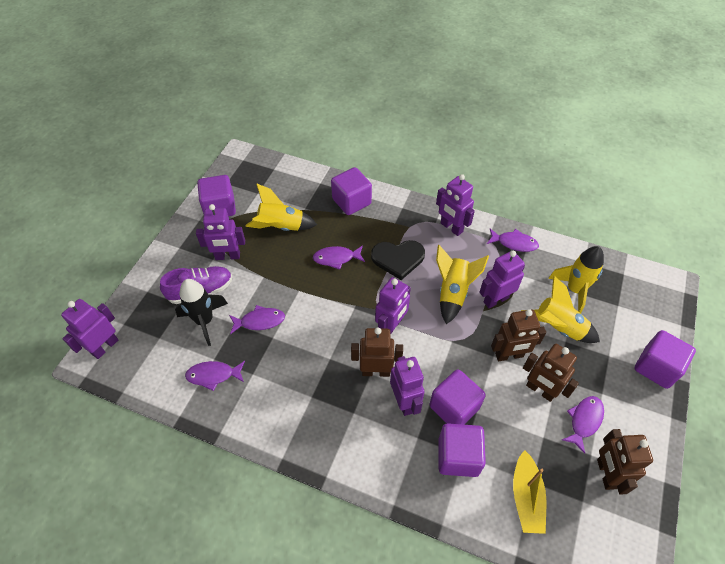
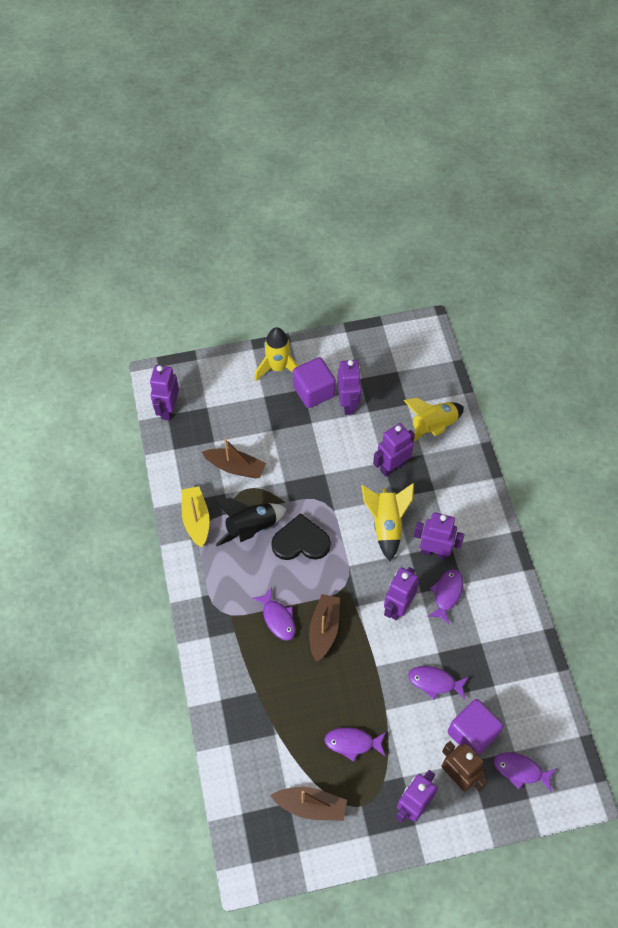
brown boat: none = 0 -> [202,439,266,478] [270,787,347,821] [309,594,340,662] = 3
brown robot: [351,328,403,377] [491,309,546,361] [523,344,579,402] [597,429,653,495] = 4 -> [442,741,488,792] = 1
purple cube: [197,175,236,216] [331,167,372,215] [429,369,486,425] [439,423,486,477] [634,330,696,389] = 5 -> [293,357,336,408] [448,699,504,755] = 2
purple shoe: [160,266,232,304] = 1 -> none = 0
yellow rocket: [245,183,317,231] [436,245,489,324] [521,276,600,343] [548,246,604,313] = 4 -> [255,327,298,381] [361,483,414,561] [403,398,464,441] = 3

